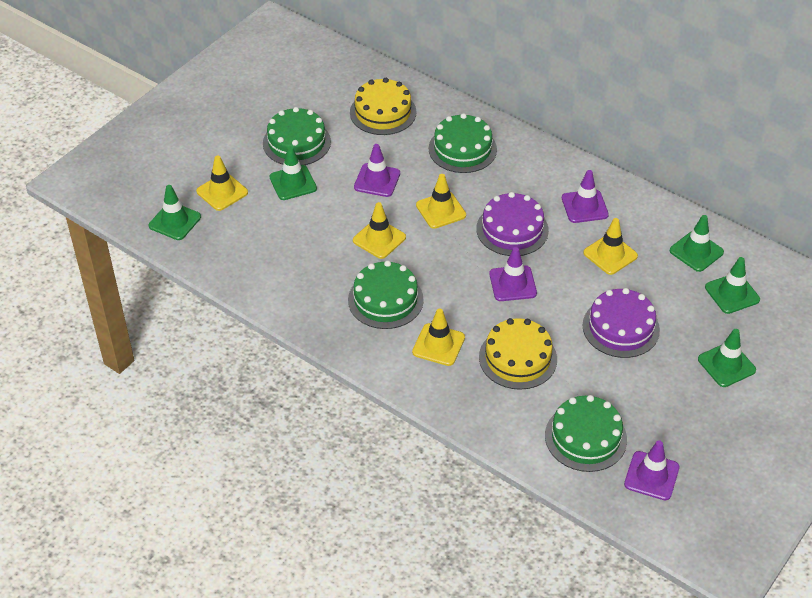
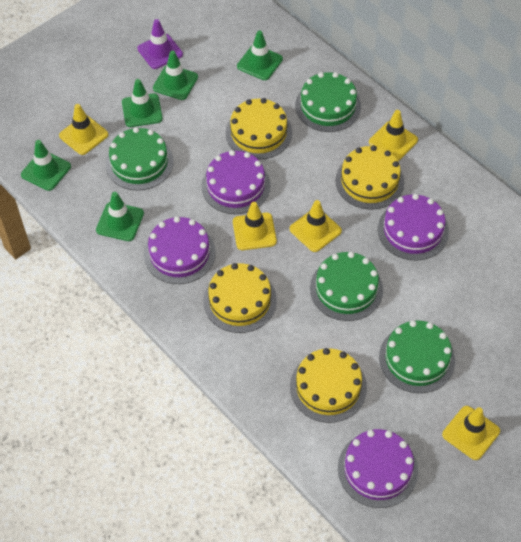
purple cake: [476,192,549,256] [582,288,660,358] = 2 -> [144,216,216,284] [202,150,270,214] [338,429,418,508] [378,194,449,260] = 4
purple traffic cone: [354,144,400,197] [489,247,537,301] [562,170,609,223] [624,440,680,500] = 4 -> [137,19,183,69] = 1
yellow cake: [350,78,416,135] [479,318,557,390] = 2 -> [203,263,277,333] [225,98,292,160] [290,348,367,423] [335,145,404,210] = 4

